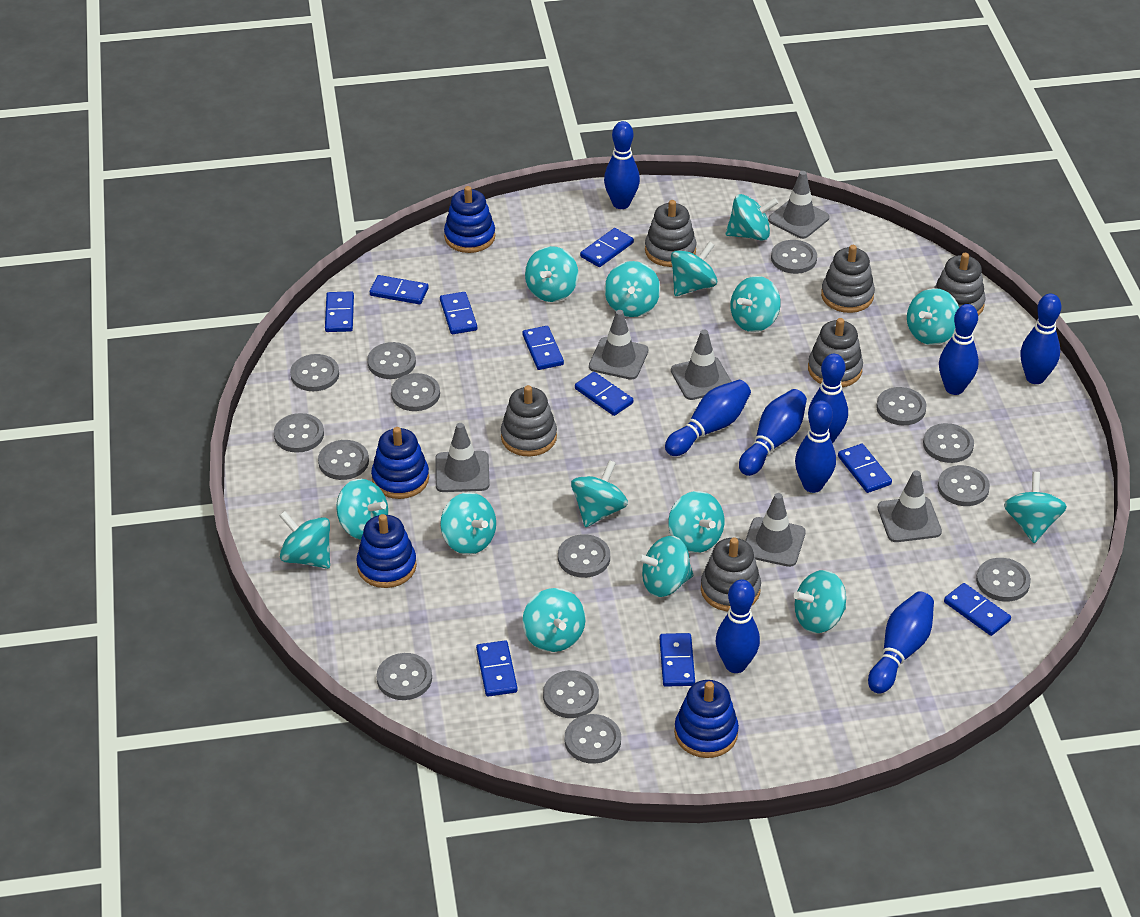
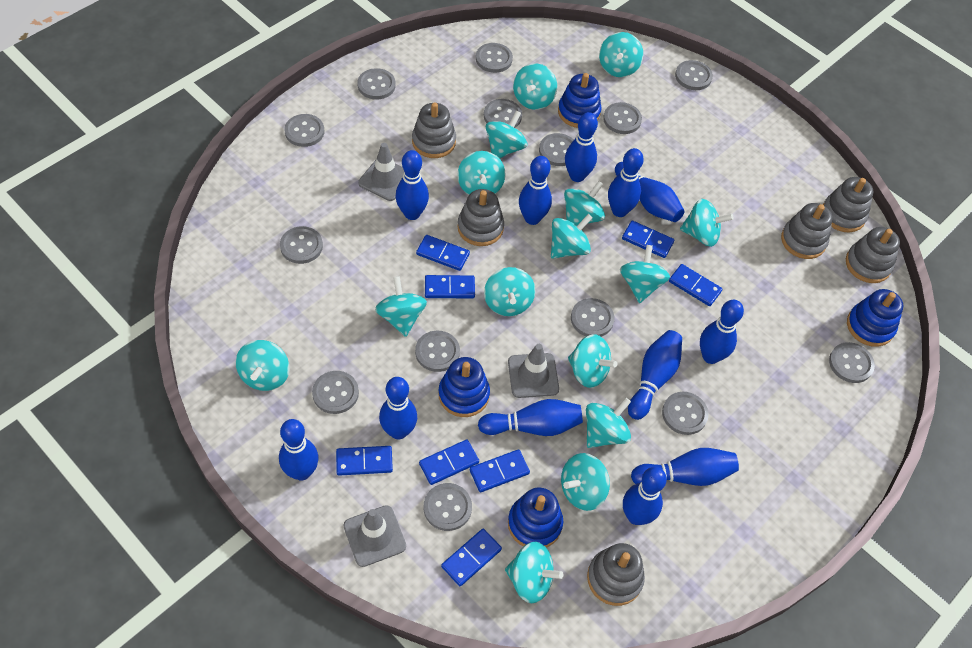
blue bowling pin: [604,121,640,209] [665,380,751,456] [716,579,760,673] [739,389,807,476] [795,401,836,493] [808,354,848,443] [868,591,934,694] [939,304,979,395] [1021,294,1061,384] = 9 -> [279,419,318,480] [379,377,417,440] [396,150,429,220] [478,399,583,436] [519,156,552,225] [565,112,598,182] [608,148,644,217] [615,162,685,222] [623,467,667,525] [628,330,682,420] [631,448,739,486] [700,300,744,364] = 12
blue domino: [325,291,354,332] [370,275,429,304] [440,292,477,334] [476,640,518,697] [522,326,564,370] [575,372,633,416] [580,228,634,267] [660,633,695,687] [838,444,892,493] [944,583,1011,636] = 10 -> [336,446,393,476] [416,235,470,271] [419,439,479,485] [425,275,475,299] [441,529,502,586] [470,449,530,493] [622,221,674,258] [669,264,723,306] = 8
grey traffic cone: [435,423,490,492] [589,310,648,380] [671,330,732,400] [745,493,806,567] [768,171,829,239] [878,470,942,542] = 6 -> [344,505,406,567] [358,143,404,201] [508,344,559,398] = 3

